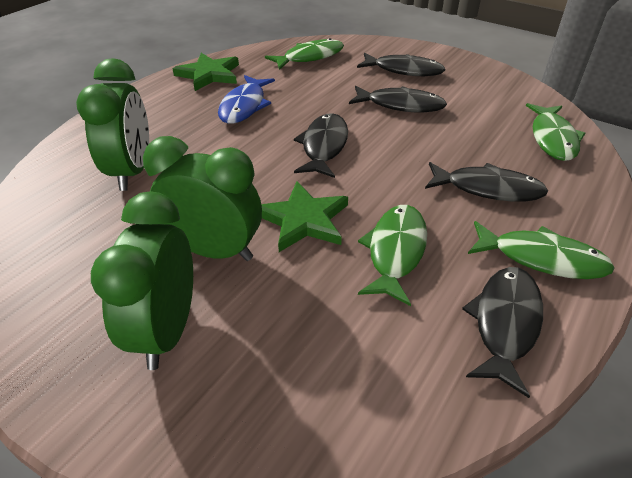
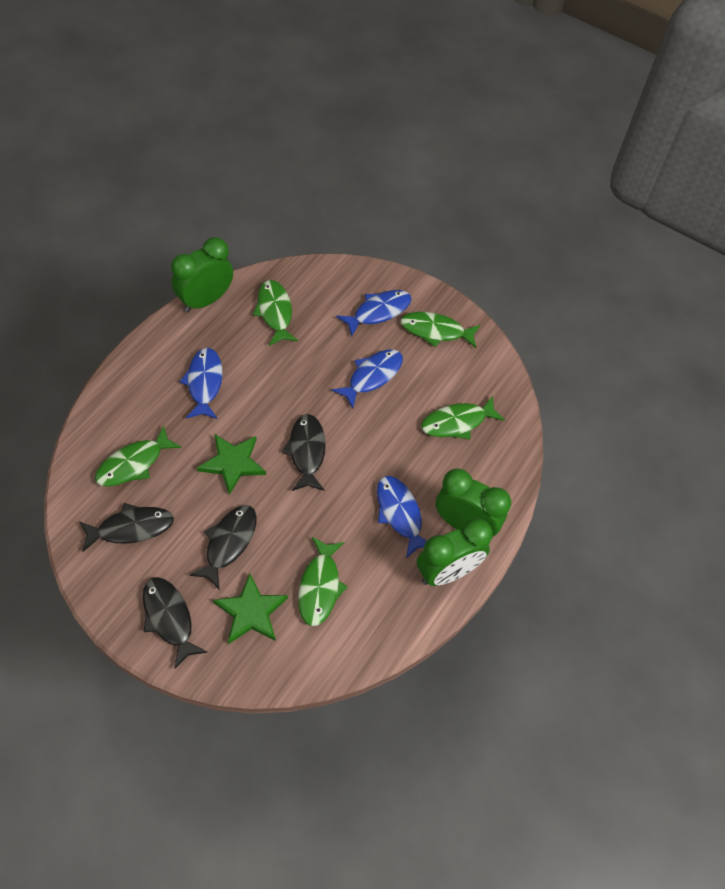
black fish: [294,113,348,178] [349,86,447,112] [357,53,445,76] [425,162,548,202] [462,267,543,398] = 5 -> [79,503,174,552] [143,577,208,669] [189,505,257,589] [282,414,326,491] = 4
blue fish: [218,75,275,124] = 1 -> [180,348,222,419] [331,349,403,409] [336,290,412,337] [377,476,427,558] = 4
green fish: [265,38,344,70] [358,205,427,306] [468,221,615,279] [526,103,585,161] = 4 -> [95,426,182,486] [253,280,298,346] [298,537,348,626] [401,312,480,348] [421,396,505,439] = 5

